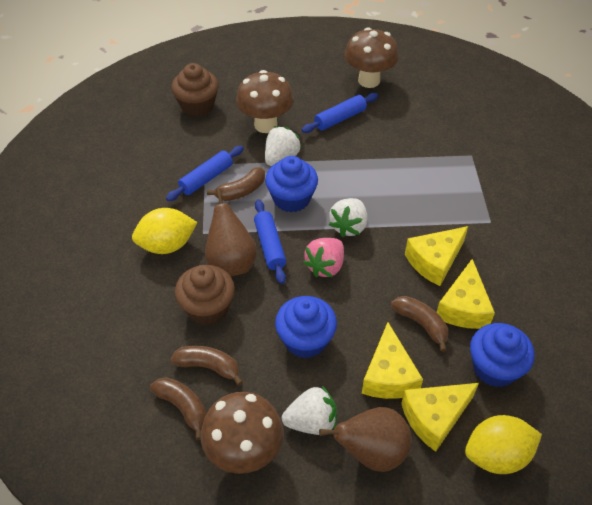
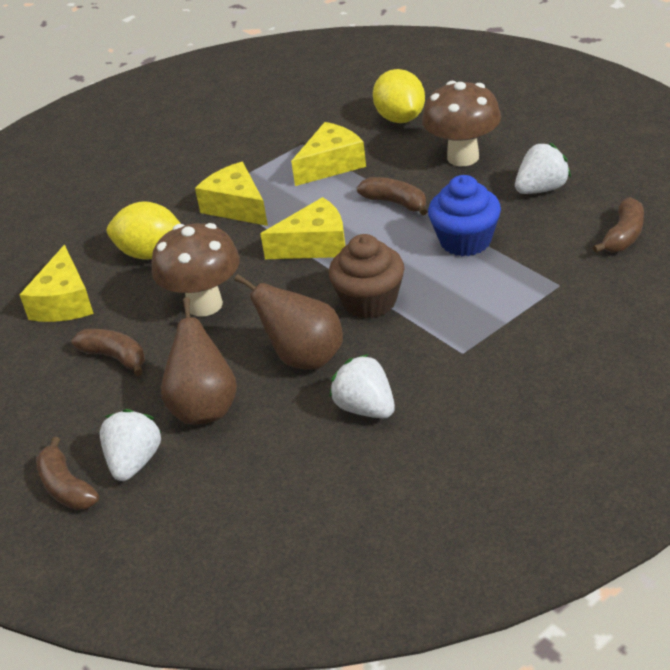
blue cupcake: [265,156,318,212] [275,296,337,359] [470,323,535,387] = 3 -> [428,175,501,256] = 1
blue rolling pin: [166,146,244,201] [254,200,286,284] [302,93,378,133] = 3 -> none = 0
brown cupcake: [171,63,219,116] [175,265,235,325] = 2 -> [329,234,404,319] = 1
brown mushroom: [201,392,284,474] [236,70,294,133] [344,27,399,88] = 3 -> [152,223,240,316] [422,81,501,166] = 2
pink strawberry: [303,238,344,277] = 1 -> none = 0

